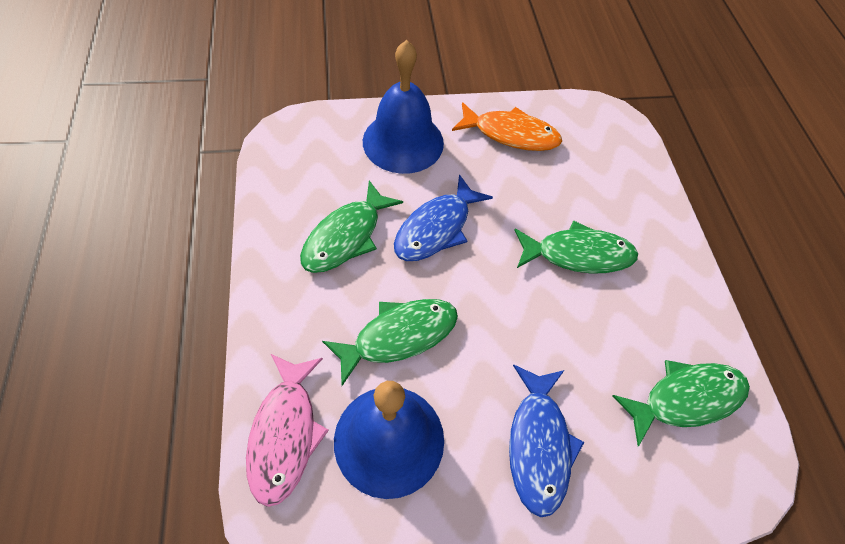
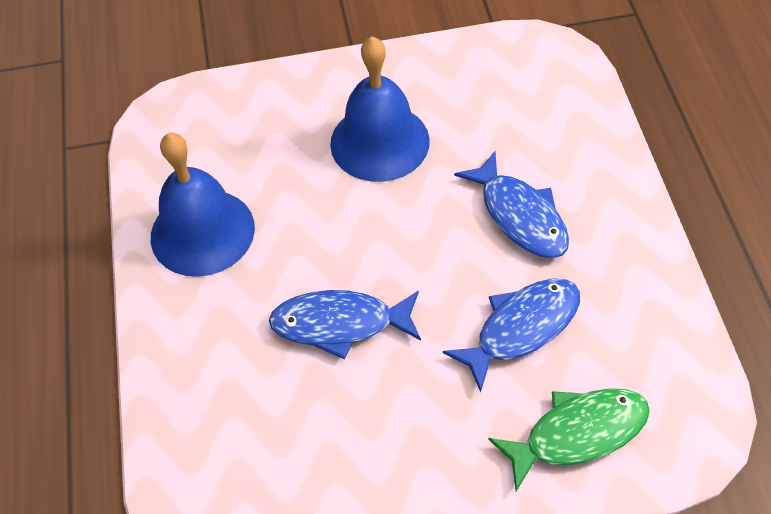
blue fish: [394,174,493,261] [509,365,584,517] = 2 -> [269,290,421,359] [443,278,580,392] [454,151,569,258] = 3
green fish: [300,180,403,273] [322,299,458,386] [515,220,638,273] [613,360,750,446] = 4 -> [488,388,650,491] = 1
orange fish: [452,102,562,151] = 1 -> none = 0
pink fish: [246,354,329,507] = 1 -> none = 0

